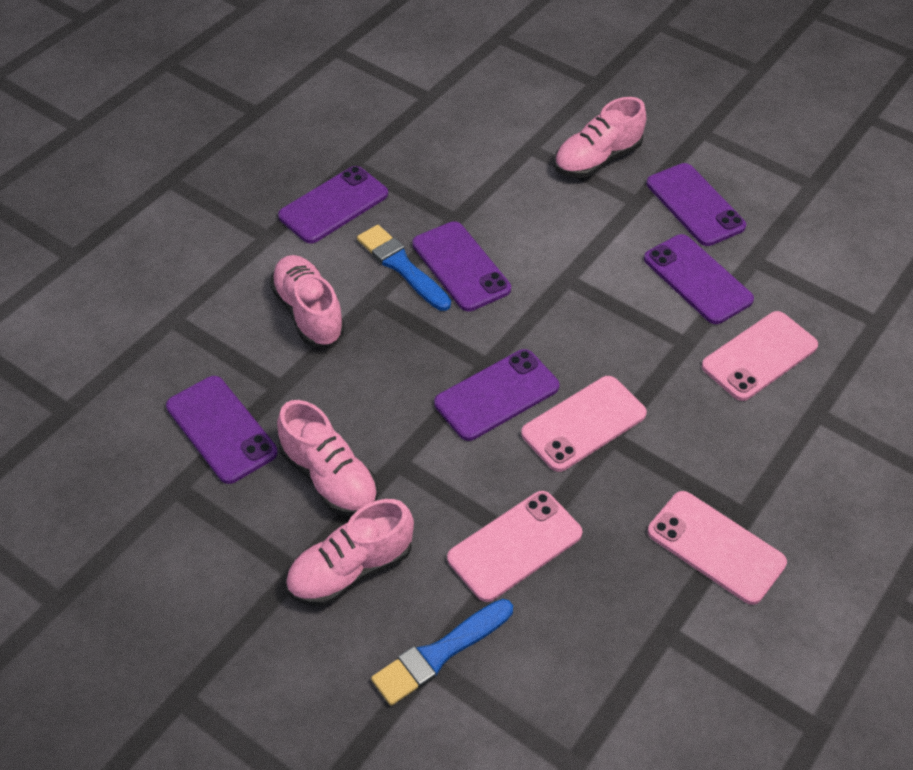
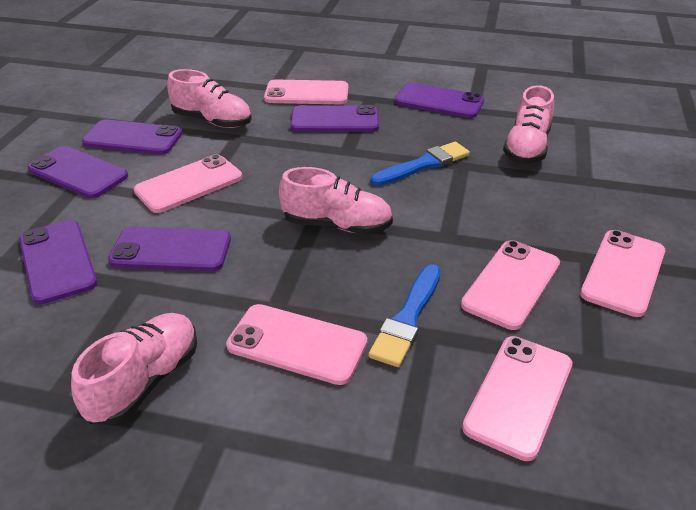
pink phone: [447,491,583,602] [521,376,647,472] [648,491,787,605] [702,311,818,401] = 4 -> [134,154,242,213] [226,304,367,385] [264,79,348,104] [461,240,560,330] [462,336,572,461] [580,230,665,317] = 6

